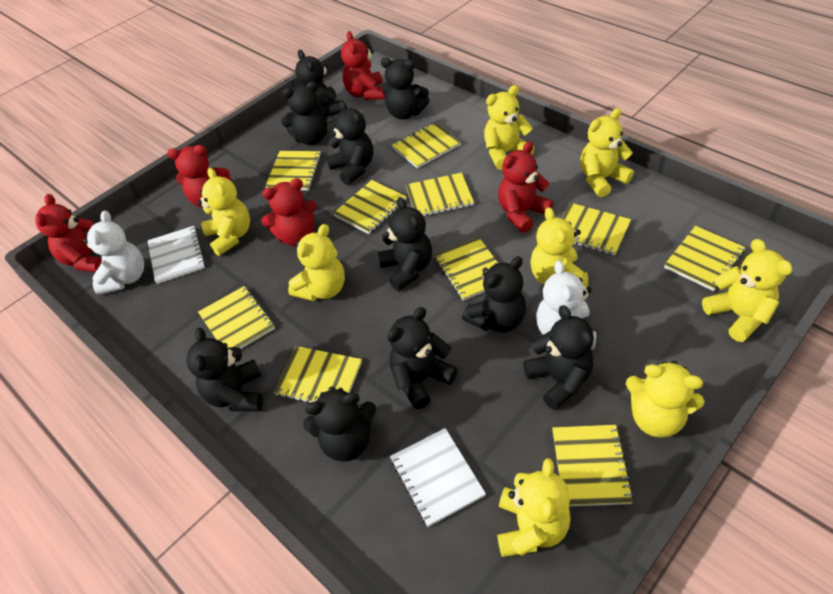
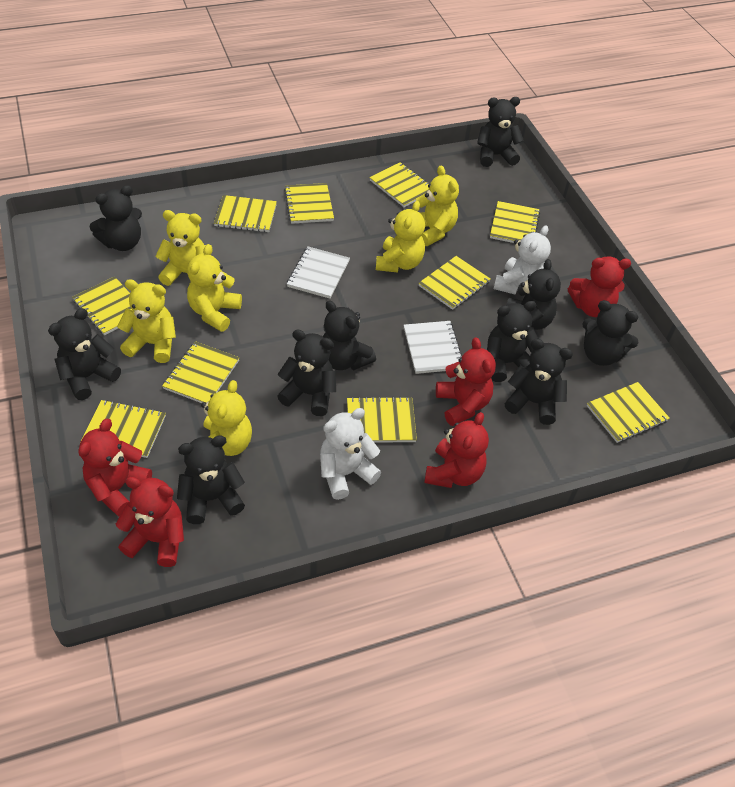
yellow teddy bear: [197,168,250,256] [288,224,345,301] [484,85,535,170] [497,458,571,557] [530,207,588,288] [580,108,634,198] [626,361,705,438] [702,239,792,342] = 8 -> [117,279,176,363] [155,210,206,286] [187,244,242,332] [201,380,252,456] [376,201,425,273] [416,166,459,246] = 6

